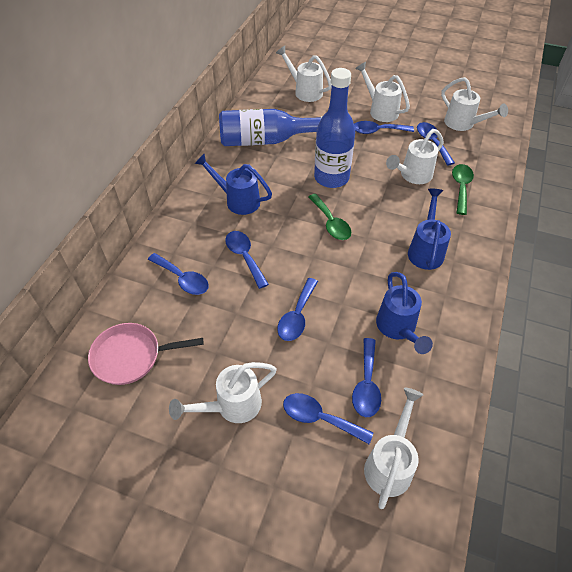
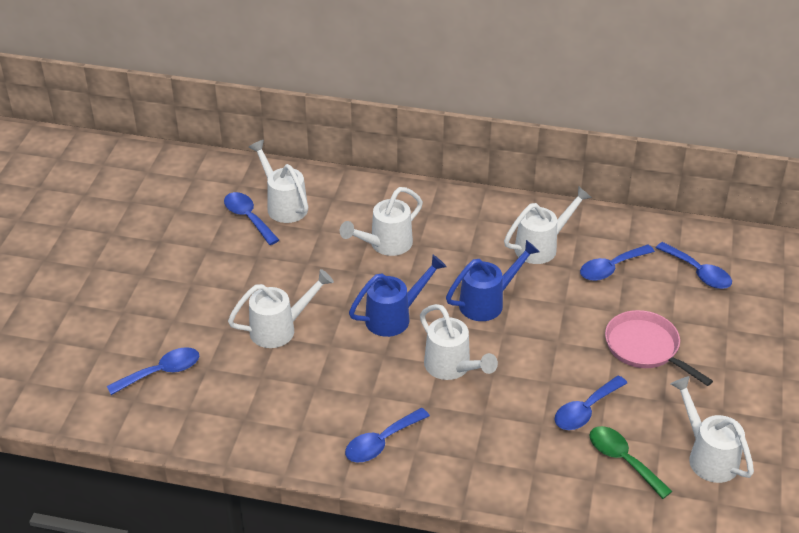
blue bottle: [219,109,323,146] [314,68,355,188] = 2 -> none = 0
blue spoon: [148,253,209,295] [225,231,269,289] [277,278,318,341] [283,393,374,444] [352,338,381,417] [354,121,414,134] [417,122,455,166] = 7 -> [107,347,199,395] [224,192,279,245] [345,408,430,463] [554,375,627,430] [580,245,655,281] [656,242,732,289] = 6
blue watering can: [194,154,272,215] [376,272,433,354] [408,189,451,270] = 3 -> [349,255,447,337] [446,240,540,321] = 2
green spoon: [308,194,351,240] [452,164,474,215] = 2 -> [589,426,672,499] = 1

